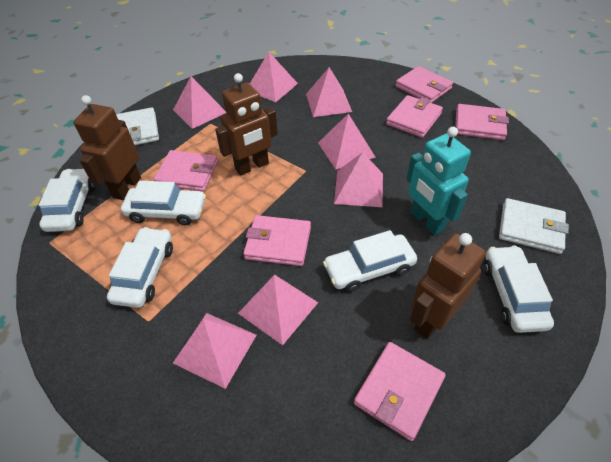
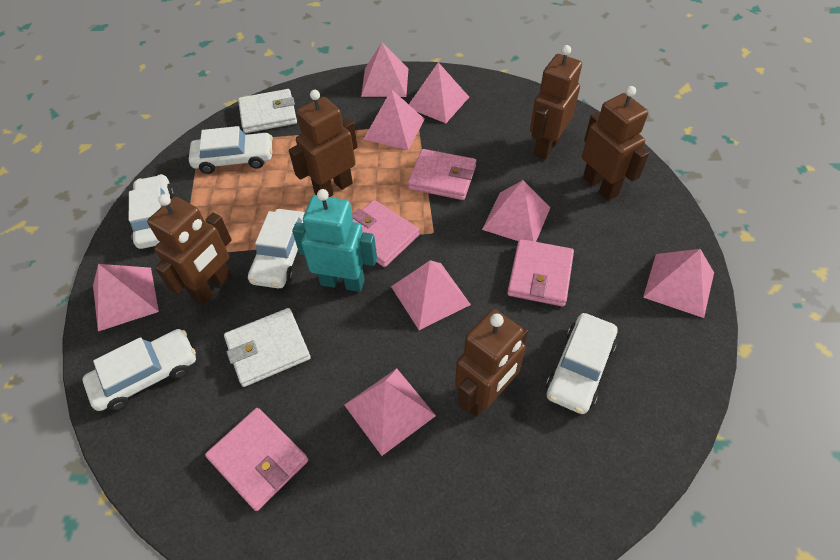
brown robot: [73,95,141,200] [215,73,278,176] [410,233,486,339] = 3 -> [147,194,232,305] [289,90,357,197] [455,309,528,417] [530,45,582,160] [582,86,649,201] = 5
pink pyramid: [173,76,226,129] [173,313,257,389] [238,274,318,345] [250,52,298,102] [306,67,352,117] [318,114,376,170] [334,152,383,207] = 7 -> [93,264,159,331] [344,369,436,456] [361,43,408,97] [363,89,425,150] [391,260,471,330] [409,62,469,123] [482,180,550,242] [643,249,714,318] = 8
pink wallet: [154,150,218,191] [243,215,311,266] [354,342,446,441] [386,95,443,138] [395,66,453,103] [455,104,509,140] = 6 -> [205,408,308,511] [352,200,420,267] [408,149,476,200] [507,239,574,307] = 4

